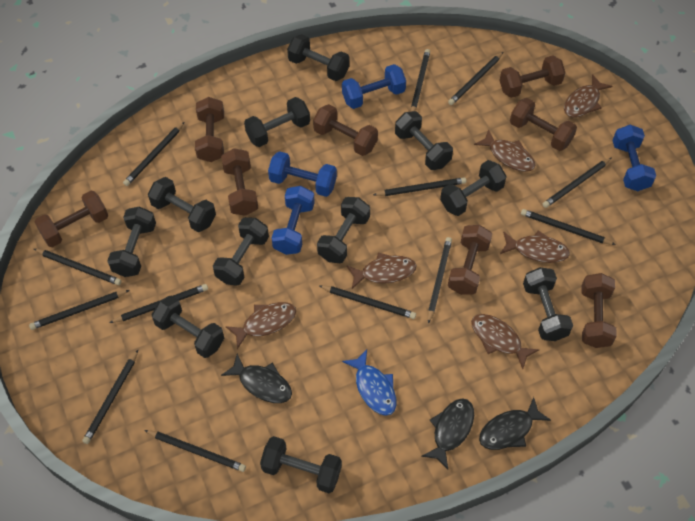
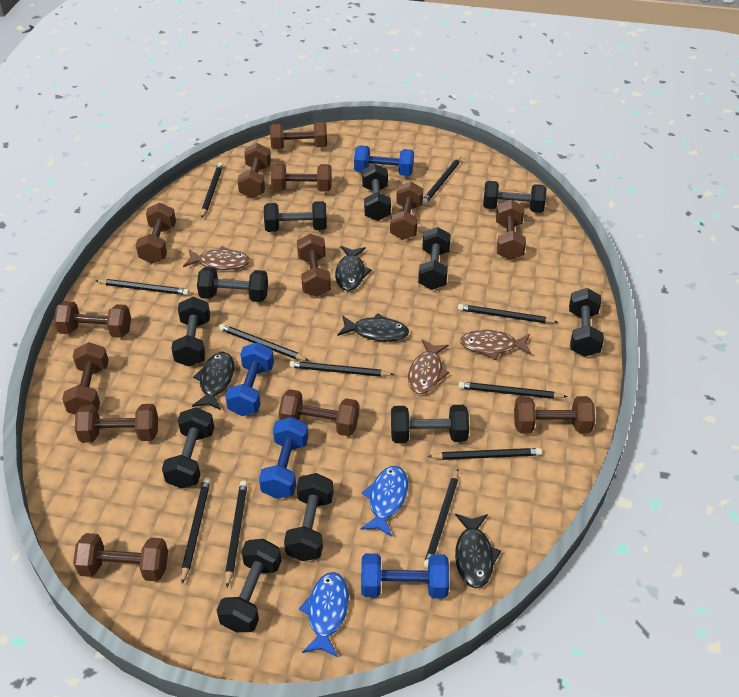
black fish: [221,353,292,403] [421,398,474,470] [479,397,551,450] = 3 -> [192,352,234,410] [335,246,372,291] [338,314,409,342] [455,514,501,588] = 4
black pencil: [29,290,130,330] [34,249,122,285] [82,350,138,444] [109,284,208,323] [123,122,184,186] [144,430,246,472] [320,285,416,319] [373,177,466,196] [411,49,430,111] [428,237,452,324] [448,52,503,105] [521,209,616,245] [543,157,612,208] = 13 -> [95,279,189,295] [181,477,211,584] [201,163,223,218] [219,324,309,361] [225,481,248,587] [289,361,395,377] [422,156,462,204] [423,469,459,568] [427,448,542,460] [458,304,558,323] [459,382,568,399] = 11
blue fish: [342,349,396,416] = 1 -> [299,572,349,657] [360,466,408,537] = 2
brown dumbbell: [35,191,108,247] [195,97,224,162] [221,148,258,216] [313,104,378,156] [448,225,492,295] [499,56,565,98] [510,98,577,151] [582,273,617,348] = 8 -> [54,301,131,338] [62,342,109,415] [73,533,168,581] [75,404,158,443] [136,203,176,264] [237,143,271,198] [270,122,327,149] [271,164,332,192] [279,389,359,436] [297,234,331,297] [390,181,423,240] [496,200,526,260] [514,396,595,433] = 13
brown fish: [225,302,296,349] [346,252,416,289] [471,314,539,369] [474,129,535,172] [500,231,570,263] [564,74,612,118] = 6 -> [183,246,250,270] [408,339,449,394] [460,330,532,360] = 3

